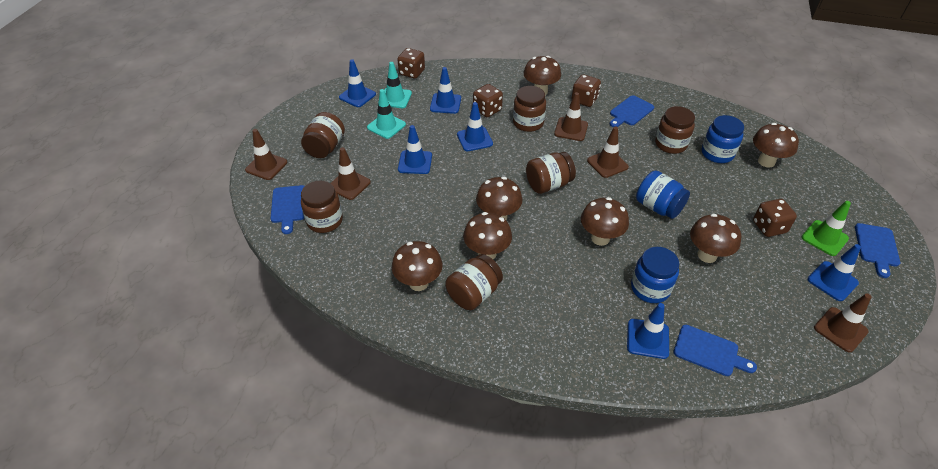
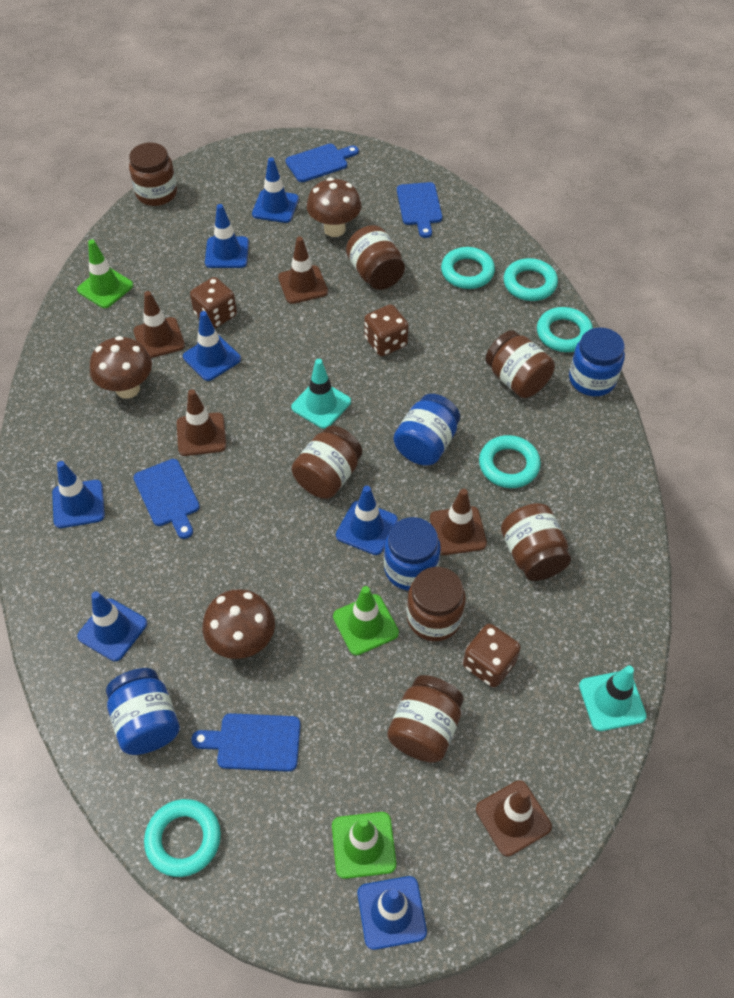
blue jar: [631,247,679,303] [636,170,690,219] [702,115,744,163] = 3 -> [106,668,180,755] [384,517,441,591] [394,394,460,465] [569,327,625,396] = 4
blue traffic cone: [339,59,376,107] [398,125,432,174] [430,67,461,114] [457,102,493,151] [627,303,669,359] [807,244,861,301] = 6 -> [52,461,105,528] [77,591,147,661] [183,311,241,381] [205,204,249,268] [252,157,299,223] [336,486,398,555] [358,876,427,950] = 7
brown dice: [397,48,425,79] [473,84,503,117] [571,74,601,107] [753,199,797,237] = 4 -> [190,277,237,328] [364,304,409,356] [463,624,521,687] = 3
brown jar: [301,112,345,158] [301,181,343,233] [445,254,503,310] [513,86,546,132] [526,152,576,194] [655,106,695,154] = 6 -> [129,143,177,206] [292,425,362,499] [346,225,405,290] [387,675,464,763] [407,567,466,641] [485,330,555,398] [501,503,571,581] = 7
brown mushroom: [392,241,442,291] [463,212,512,259] [476,177,522,220] [523,56,561,95] [581,197,629,246] [690,214,741,263] [753,123,799,168] = 7 -> [90,336,152,399] [202,589,275,659] [307,178,361,237] = 3
green traffic cone: [802,201,851,256] = 1 -> [77,239,133,308] [332,812,396,879] [333,586,399,655] = 3
turquoise ring: none = 0 -> [144,799,221,877] [441,247,495,289] [479,435,541,488] [503,258,558,301] [537,307,593,352] = 5

